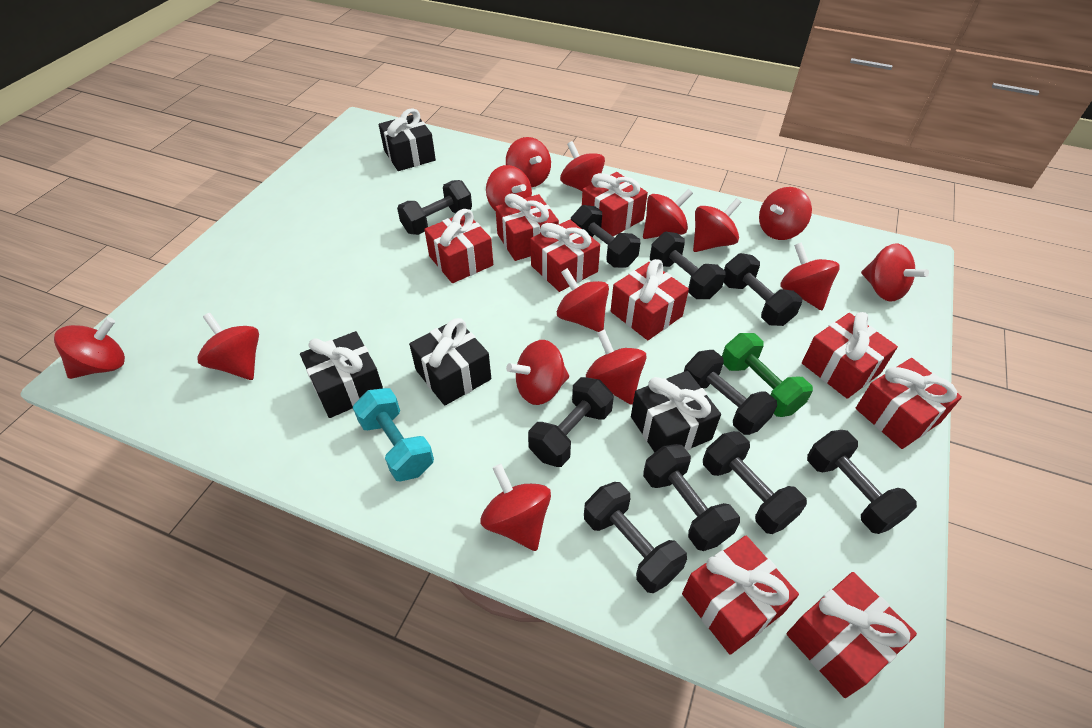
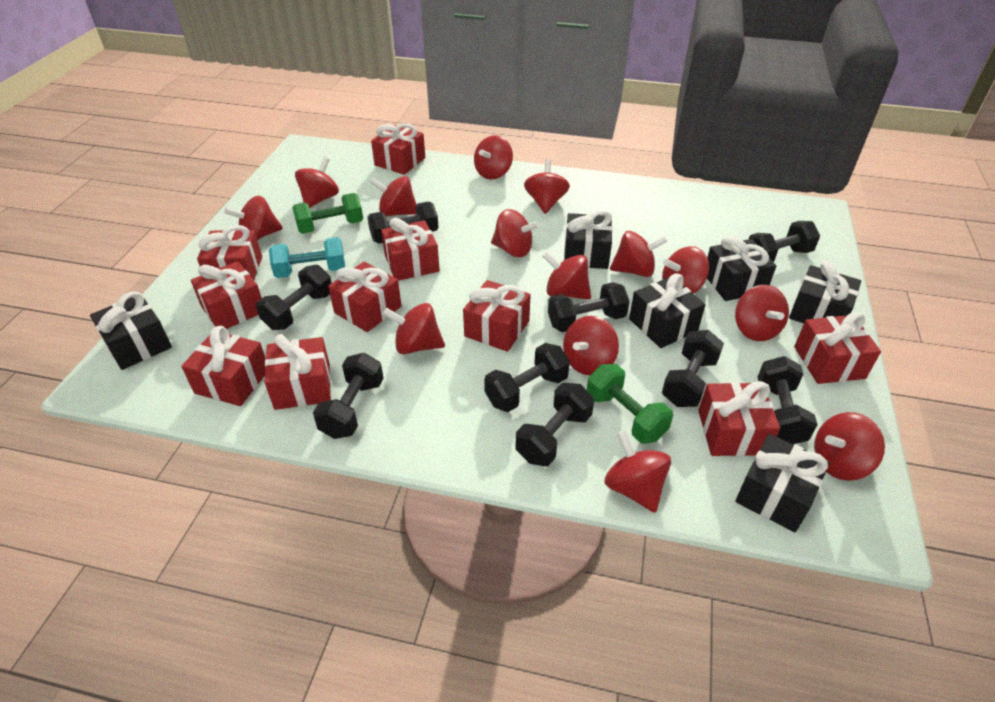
black dumbbell: [397,180,472,235] [528,377,614,467] [571,205,640,268] [584,482,687,593] [643,444,740,551] [650,232,726,299] [684,350,777,435] [703,431,807,534] [723,253,802,326] [807,430,917,534] = 10 -> [256,265,332,330] [313,353,384,439] [367,202,439,244] [484,343,570,412] [516,383,594,466] [548,282,630,332] [662,330,724,407] [748,221,820,262] [758,356,818,444] = 9
black gift: [300,331,383,418] [379,108,436,171] [409,318,491,406] [631,371,721,453] = 4 -> [90,291,172,370] [564,210,613,269] [629,273,706,348] [707,236,776,301] [735,434,830,532] [789,261,861,323] = 6
green dumbbell: [722,333,813,417] = 1 -> [292,193,363,234] [587,364,673,444] = 2
red gift: [424,209,493,283] [495,193,559,261] [530,220,600,292] [582,172,648,236] [611,259,689,340] [682,536,799,655] [787,572,917,698] [802,312,898,399] [856,358,962,449] = 9 -> [181,326,266,406] [191,261,262,329] [197,225,262,280] [265,334,331,410] [328,262,401,332] [371,123,425,175] [381,218,440,281] [463,280,530,352] [698,381,780,456] [794,312,881,384] = 10

